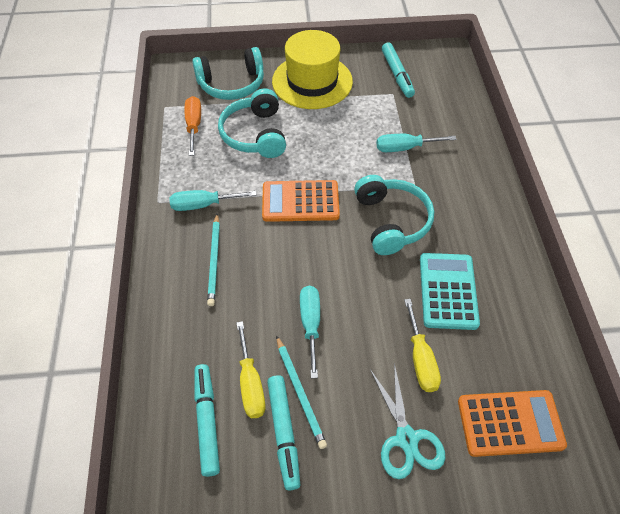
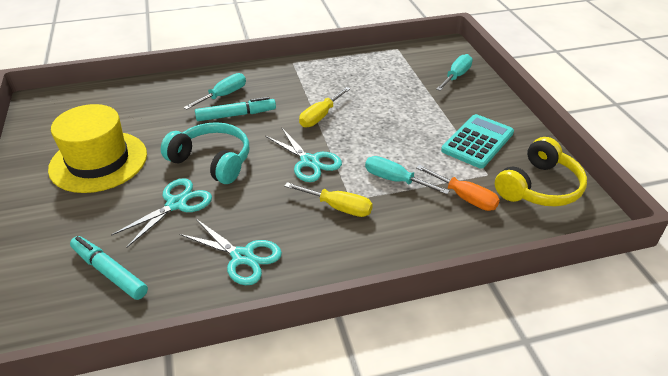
orange calculator: [262,180,340,222] [458,390,567,457] = 2 -> none = 0
turquoise headphones: [192,47,264,100] [218,89,286,158] [354,175,434,255] = 3 -> [161,122,249,184] = 1
turquoise marker: [194,364,220,477] [267,375,300,490] [382,42,415,98] = 3 -> [70,236,148,300] [195,97,276,121] = 2
turquoise pencil: [207,214,220,306] [276,335,327,449] = 2 -> none = 0
turquoise scissors: [370,363,445,479] = 1 -> [111,178,212,247] [179,219,282,285] [265,127,342,182] = 3
yellow headphones: none = 0 -> [495,137,587,207] = 1

